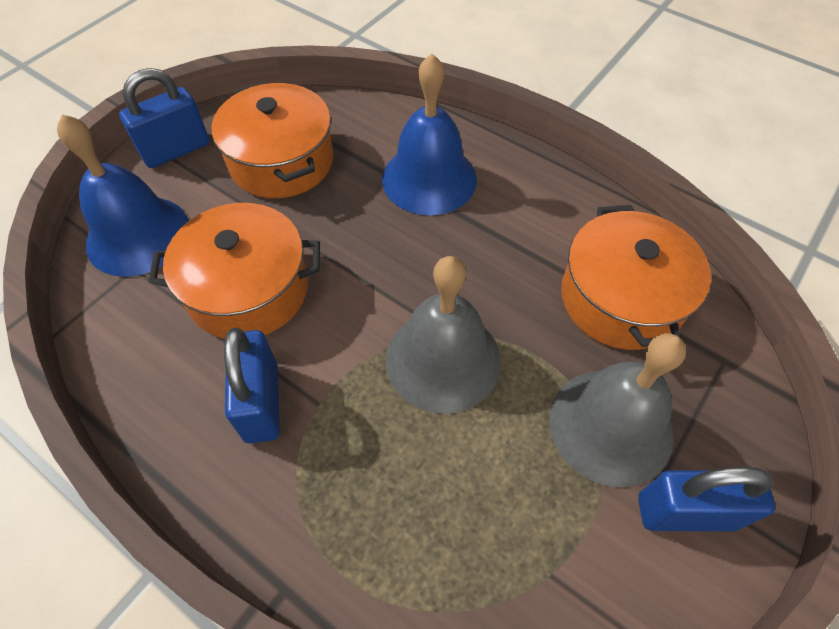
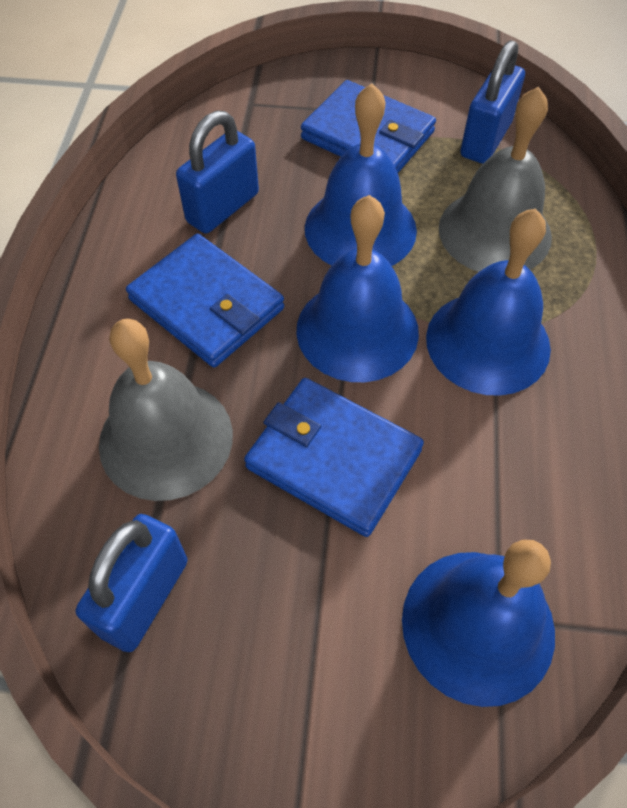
blue bell: [57,114,188,277] [382,54,477,215] = 2 -> [296,195,419,382] [305,83,417,266] [402,540,555,707] [426,209,551,396] = 4
blue wallet: none = 0 -> [126,234,284,367] [244,378,424,537] [301,80,436,173] = 3
orange pot: [149,203,320,338] [212,82,333,198] [561,205,711,350] = 3 -> none = 0

